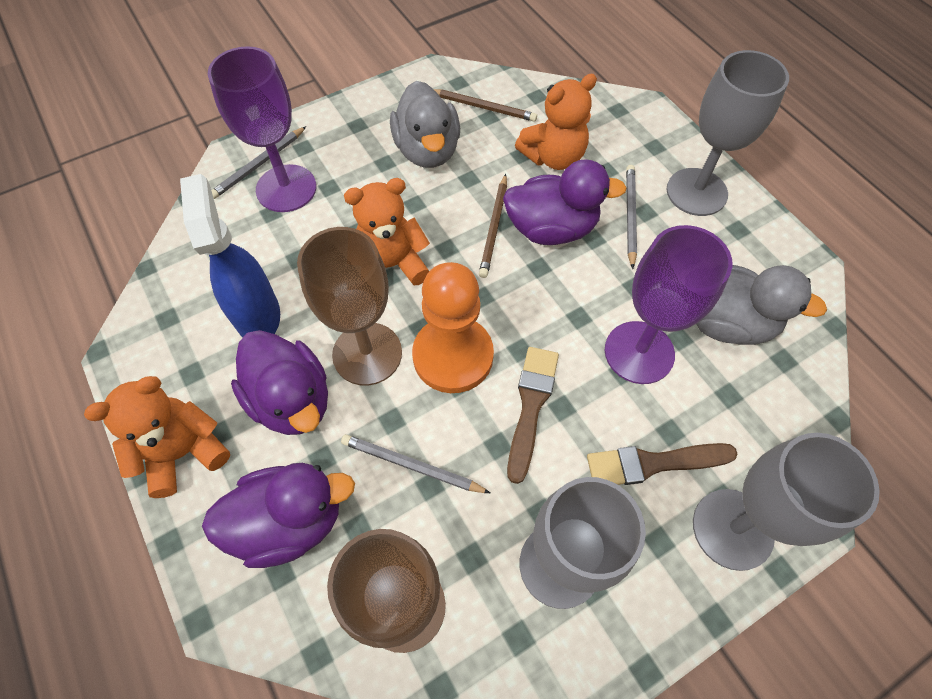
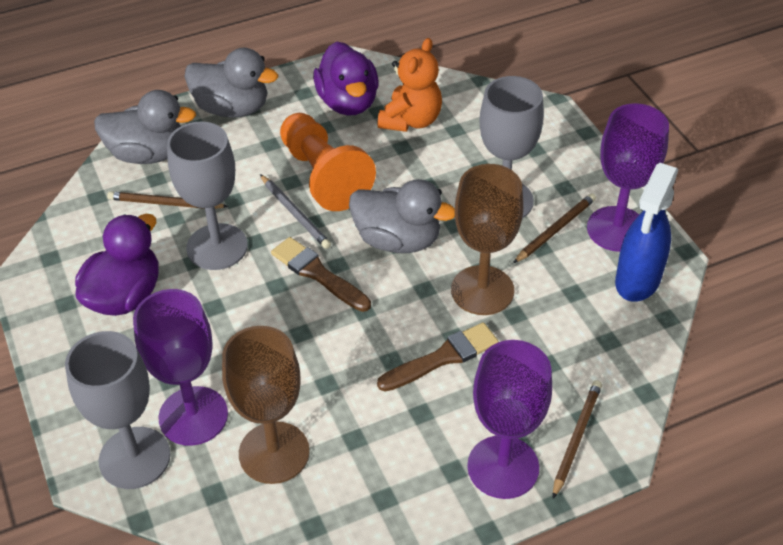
brown pencil: [434,89,537,122] [479,174,507,278] = 2 -> [107,192,229,209] [513,193,596,263] [553,380,602,498] = 3
grey duck: [390,81,460,168] [696,265,827,345] = 2 -> [94,90,196,164] [185,48,278,118] [349,179,455,253] = 3
grey pencil: [211,126,306,199] [341,434,490,493] [626,165,637,269] = 3 -> [260,174,331,249] = 1
orange teddy bear: [84,376,230,498] [344,178,430,285] [515,74,597,170] = 3 -> [378,38,442,132] = 1
purple duck: [202,463,355,568] [231,330,328,435] [503,159,627,245] = 3 -> [75,214,159,316] [313,41,379,116] = 2
purple goblet: [208,46,316,212] [605,225,732,384] = 2 -> [133,289,228,446] [467,340,552,499] [587,103,669,252] = 3

